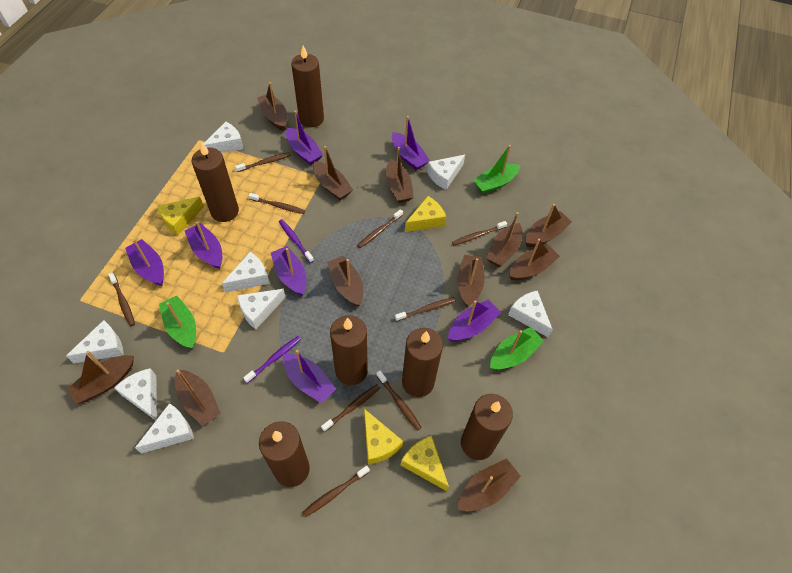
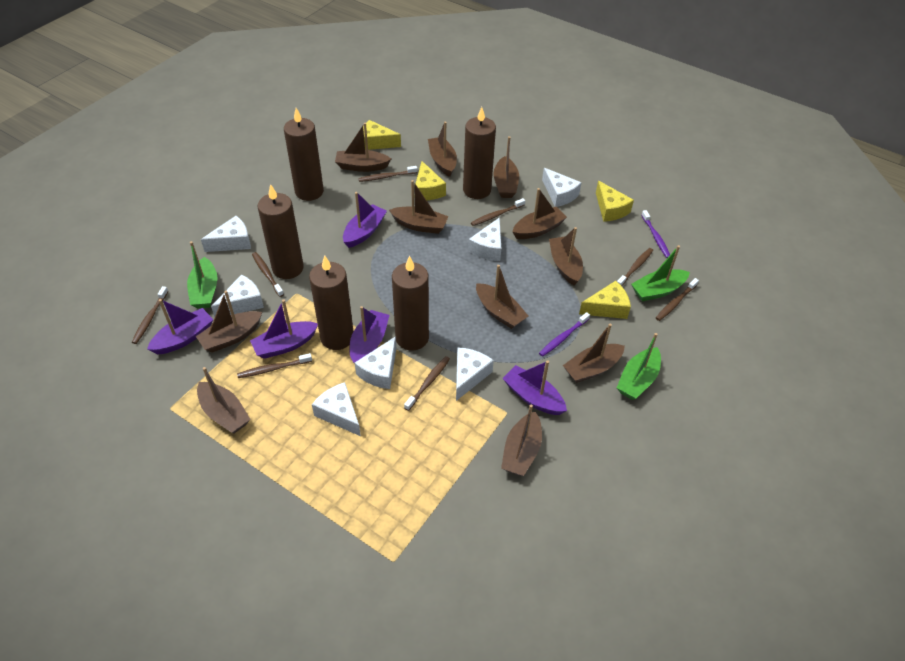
brown candle: [192,142,239,222] [259,421,310,487] [291,46,324,127] [330,315,368,385] [402,328,443,397] [461,394,513,460] = 6 -> [258,184,304,279] [284,108,324,201] [309,255,354,350] [392,256,429,351] [463,107,496,199] = 5
brown toothbrush: [108,272,135,327] [235,152,291,172] [248,193,305,214] [302,466,370,517] [321,384,380,432] [357,209,403,248] [376,371,422,431] [395,297,456,321] [452,221,507,245] = 9 -> [132,286,169,344] [237,353,312,378] [252,252,284,297] [358,166,418,182] [404,356,450,411] [471,198,525,226] [617,248,653,286] [656,278,699,321] = 8
purple boat: [125,239,164,286] [185,221,222,269] [271,246,306,296] [283,350,336,403] [286,110,323,165] [392,116,430,170] [448,299,501,341] = 7 -> [147,299,214,354] [250,299,318,359] [343,192,387,248] [350,306,389,364] [503,360,567,415] = 5
white cheese: [66,320,124,364] [114,368,157,421] [135,403,194,454] [203,122,244,153] [222,252,270,292] [237,289,286,329] [427,155,465,190] [508,290,553,337] = 8 -> [201,216,251,252] [211,275,264,317] [312,382,361,436] [355,336,396,389] [456,347,494,401] [468,217,501,261] [542,168,581,207] = 7

